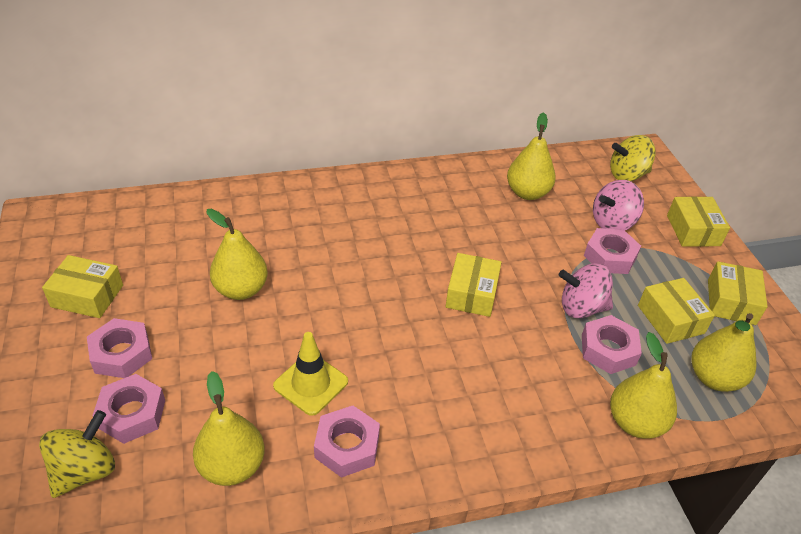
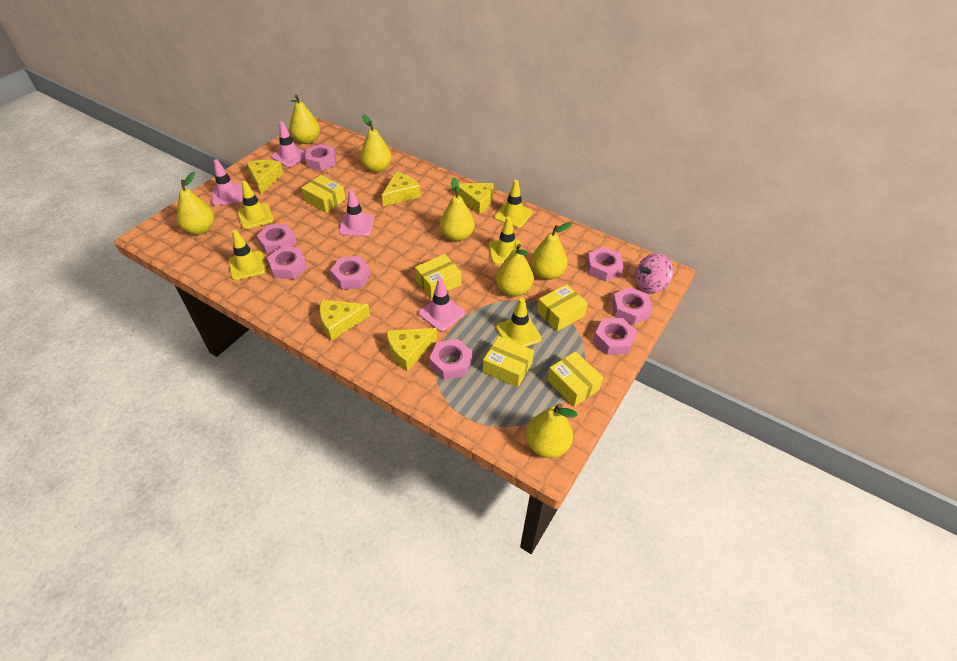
pink nut: [87,318,152,378] [93,374,165,444] [314,406,380,478] [582,315,642,374] [584,228,641,274] = 5 -> [257,224,297,255] [267,247,307,279] [305,144,336,171] [330,256,371,290] [429,339,472,380] [587,247,623,282] [593,318,637,355] [612,287,652,325] = 8
pink spinning top: [559,263,613,318] [593,180,644,230] = 2 -> [636,253,673,294] = 1
pink traffic cone: none = 0 -> [212,159,243,206] [271,122,306,167] [339,189,374,236] [418,278,465,331] = 4
yellow cheese: none = 0 -> [246,160,283,194] [320,299,370,341] [382,172,421,206] [387,328,437,371] [454,183,494,214] = 5
yellow pear: [193,371,265,486] [207,209,268,300] [507,112,556,200] [610,332,677,439] [691,313,756,392] = 5 -> [177,172,214,235] [289,95,320,144] [360,114,392,173] [440,177,475,241] [496,244,534,297] [526,403,577,458] [530,222,572,280] = 7
yellow spinning top: [39,410,115,498] [610,135,656,181] = 2 -> none = 0
yellow traffic cone: [273,332,348,416] = 1 -> [228,230,267,280] [237,181,274,229] [488,216,522,265] [494,180,533,228] [496,298,542,347] = 5

